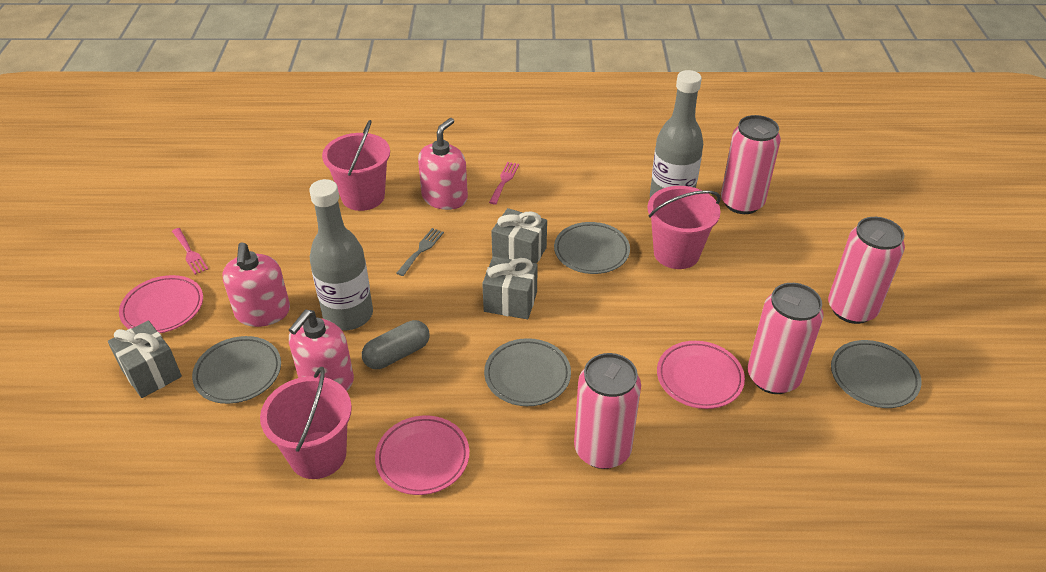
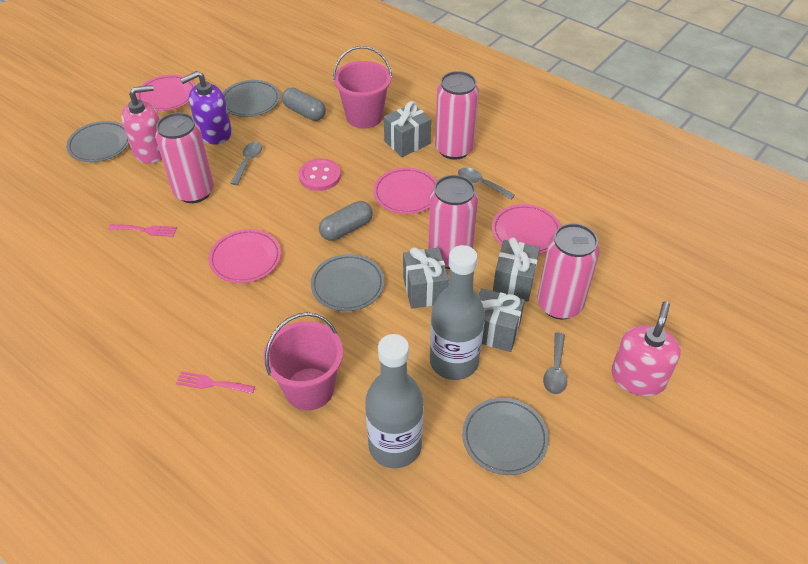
grey capsule: [362,320,430,369] = 1 -> [282,87,326,121] [319,201,373,241] = 2
grey fork: [397,228,444,276] = 1 -> none = 0
grey gift: [108,321,182,398] [482,256,538,319] [491,208,547,263] = 3 -> [384,101,431,157] [403,247,449,309] [479,288,525,352] [493,238,540,302] = 4
grey spoon: none = 0 -> [230,142,262,185] [458,168,515,200] [543,333,567,394] = 3
pink bucket: [260,367,352,479] [322,120,390,211] [647,186,721,269] = 3 -> [264,312,343,410] [333,46,392,128] = 2
pink button: none = 0 -> [299,158,341,191] = 1
pink plate: [119,275,203,333] [375,416,469,495] [657,341,745,409] = 3 -> [136,75,195,111] [209,229,281,283] [373,167,437,214] [492,204,561,254] = 4
pink soap dispenser: [222,242,290,327] [289,309,354,391] [418,118,468,210] = 3 -> [121,85,162,164] [611,301,681,396] = 2
purple soap dispenser: none = 0 -> [180,71,232,145] = 1

